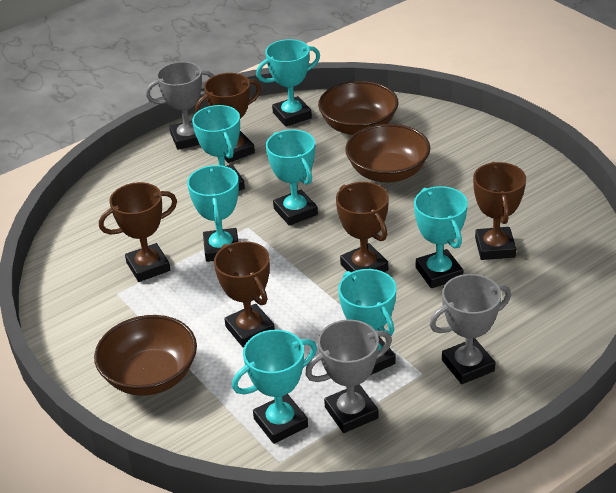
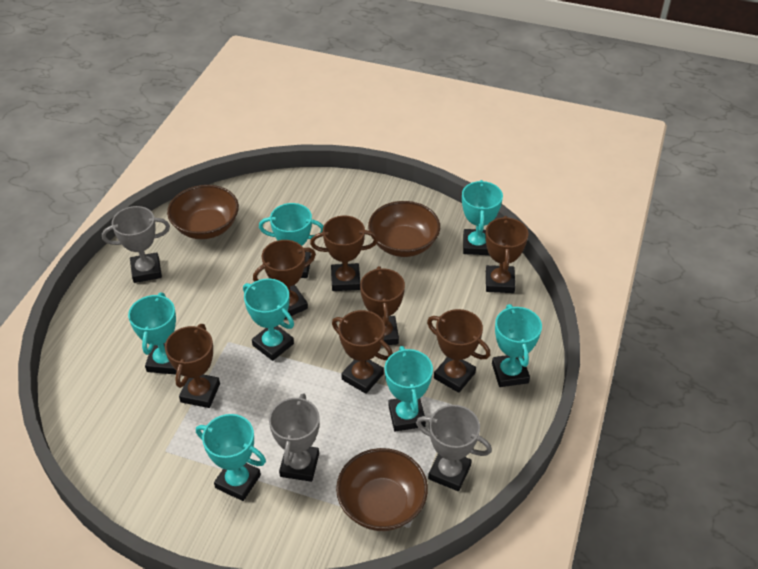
brown trophy: [99,182,177,282] [195,73,261,163] [214,241,275,348] [336,182,389,272] [473,162,526,260] = 5 -> [165,324,220,408] [253,240,316,319] [310,216,378,291] [332,310,393,394] [360,266,405,345] [427,309,490,393] [485,216,528,293] = 7

